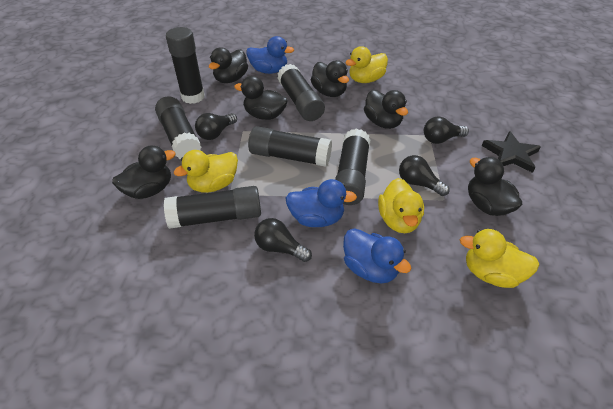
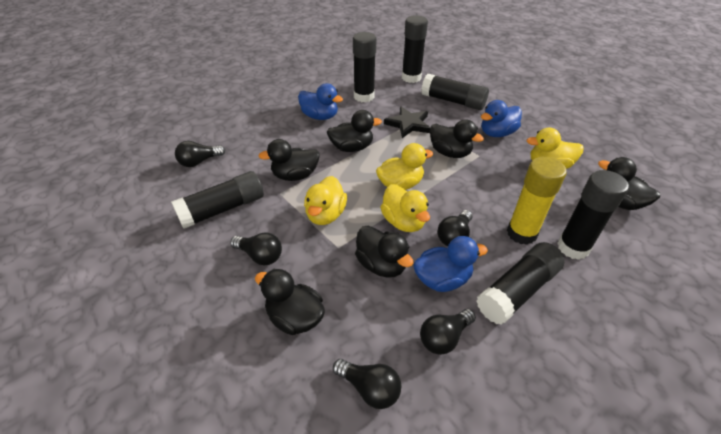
black light bulb: [195,113,237,140] [254,218,312,262] [399,155,450,196] [424,117,469,144] = 4 -> [175,141,225,167] [230,233,282,265] [333,359,401,409] [420,309,476,355] [437,210,473,246] = 5
yellow glue stick: none = 0 -> [507,157,566,245] = 1

